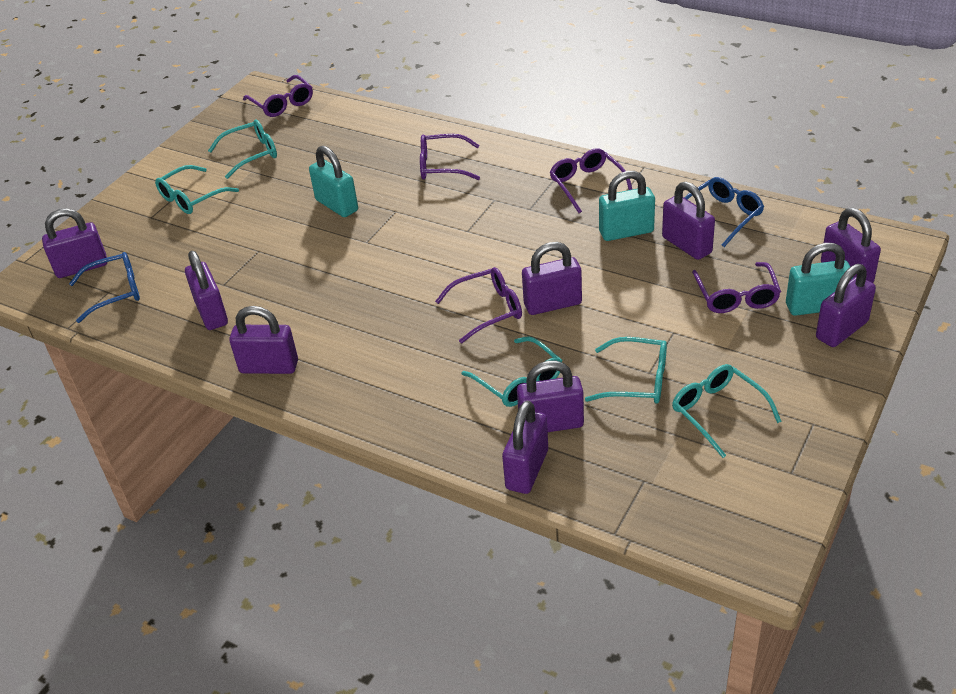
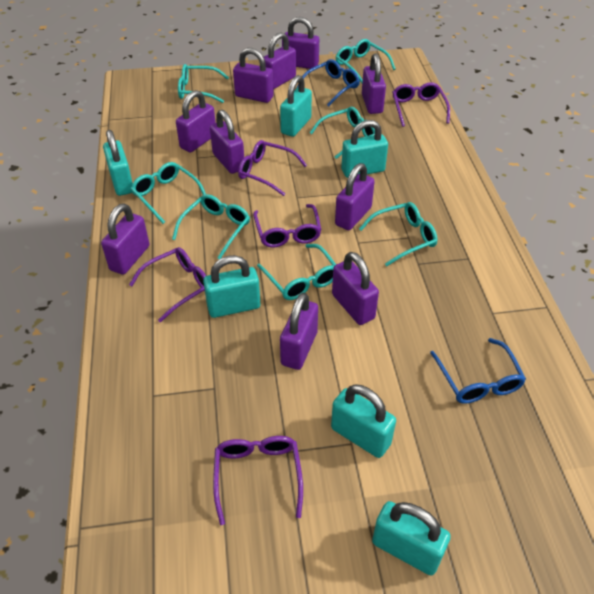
purple padlock: [42,208,107,278] [185,251,228,330] [229,306,298,374] [502,401,548,494] [517,361,584,432] [522,242,582,315] [662,182,715,260] [816,264,876,347] [821,208,881,283] = 9 -> [101,204,149,275] [176,90,216,152] [210,110,244,174] [233,48,274,103] [264,32,296,89] [280,293,318,370] [282,17,319,69] [332,252,379,325] [335,163,375,230] [362,54,386,114] = 10
turquoise glasses: [155,165,239,214] [208,120,277,179] [462,336,562,407] [585,337,667,404] [672,364,782,458] = 5 -> [131,162,206,224] [172,194,250,259] [178,64,229,103] [257,244,336,300] [309,107,375,159] [336,39,396,83] [359,202,437,266] = 7
turquoise padlock: [309,146,358,217] [599,171,655,241] [786,243,853,316] = 3 -> [103,130,133,196] [203,255,260,318] [280,75,312,137] [331,384,396,458] [341,120,388,178] [372,501,451,575] = 6

